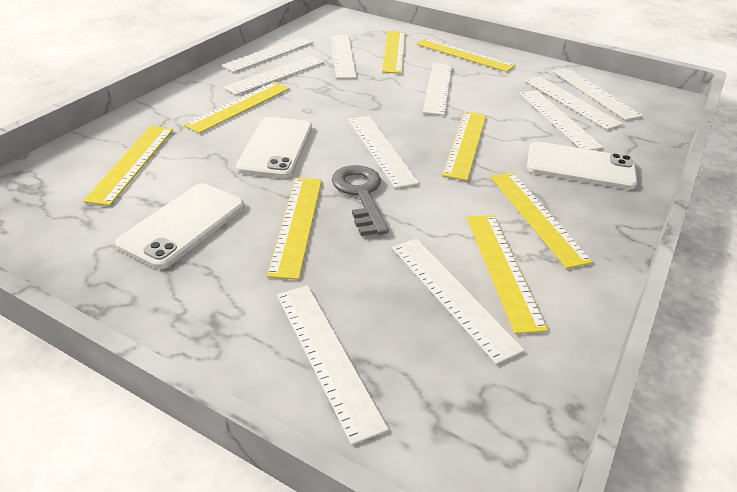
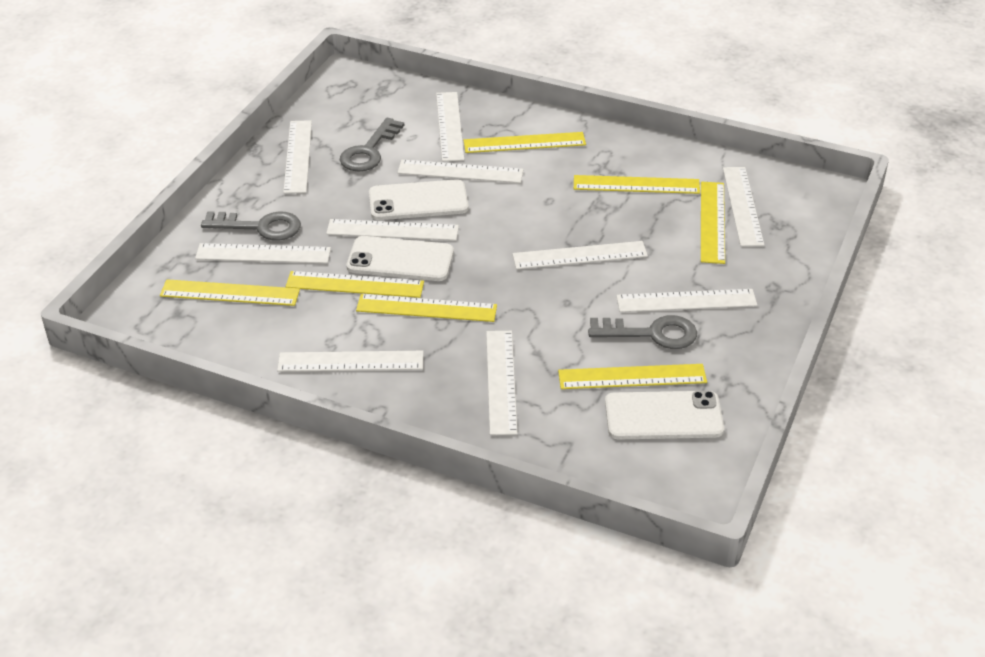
grey key: [332,165,389,236] = 1 -> [201,211,301,241] [340,118,404,172] [588,315,697,349] = 3
yellow ruler: [83,126,173,206] [184,82,289,133] [267,178,322,280] [382,31,405,74] [416,38,516,72] [442,112,486,181] [467,215,548,334] [490,172,593,269] = 8 -> [160,279,300,306] [285,271,424,298] [356,294,497,322] [464,132,586,153] [558,364,707,389] [574,175,700,194] [701,182,725,264] = 7

